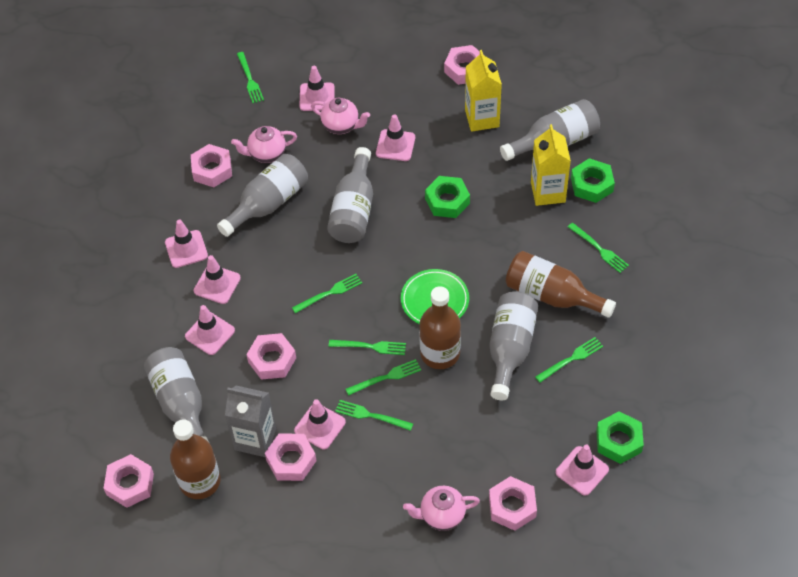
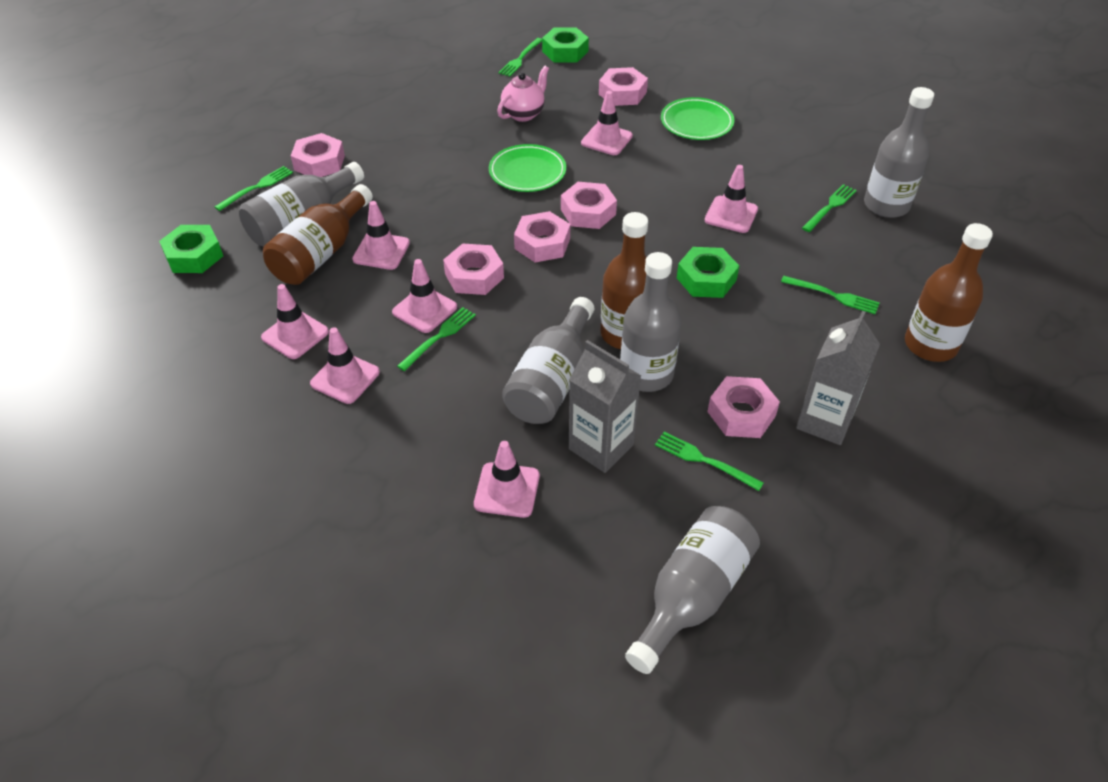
green fork: [237,52,264,103] [292,274,362,313] [329,340,406,355] [335,400,413,431] [346,359,421,396] [535,337,603,383] [568,223,629,273] = 7 -> [215,166,293,211] [397,307,476,371] [498,38,542,77] [655,432,764,491] [781,276,880,314] [802,184,857,232] = 6
green plate: [401,269,469,324] = 1 -> [489,144,566,192] [661,97,735,140] = 2
grey carton: [225,385,276,457] = 1 -> [569,340,641,473] [796,311,880,445] = 2
pink teapot: [231,126,297,163] [311,98,370,134] [403,486,480,531] = 3 -> [497,66,549,122] = 1
yellow carton: [465,50,502,132] [531,124,571,206] = 2 -> none = 0

